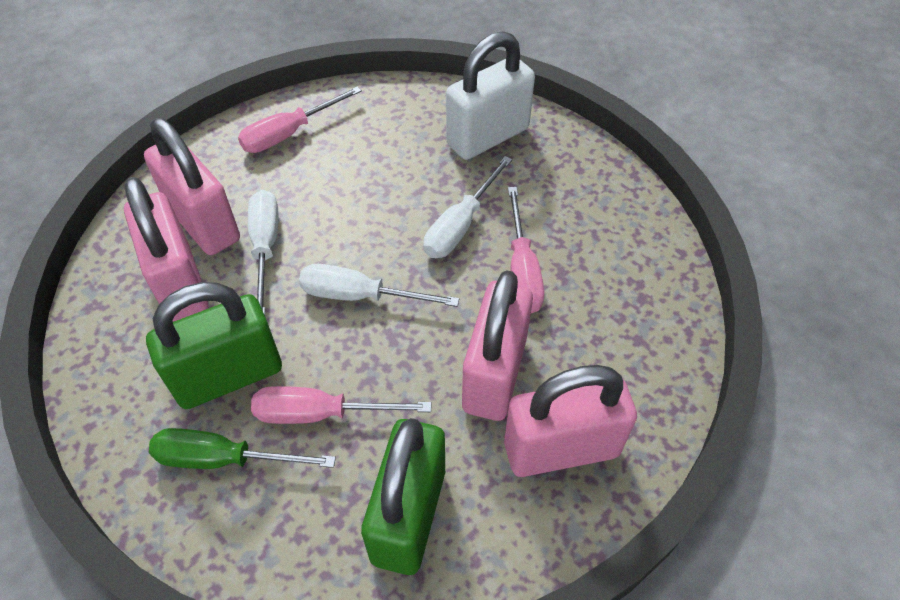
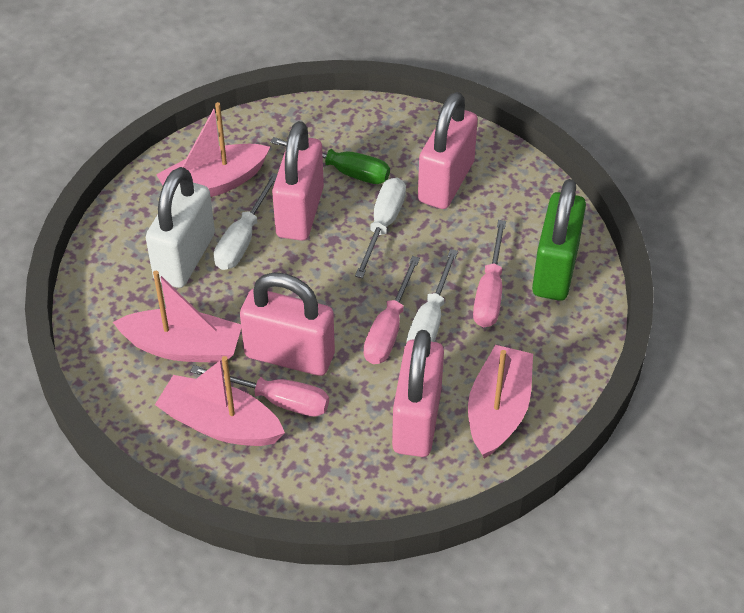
green padlock: [146,282,282,409] [361,418,445,575] = 2 -> [532,179,586,301] = 1
pink boat: none = 0 -> [113,271,241,363] [155,356,285,446] [156,102,270,197] [468,345,533,459] = 4

